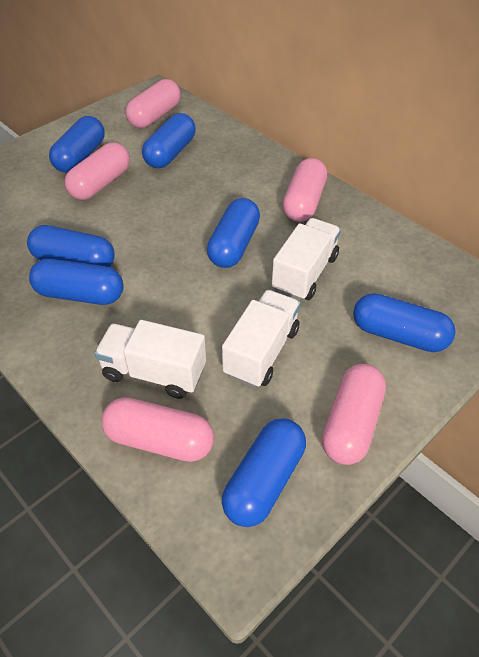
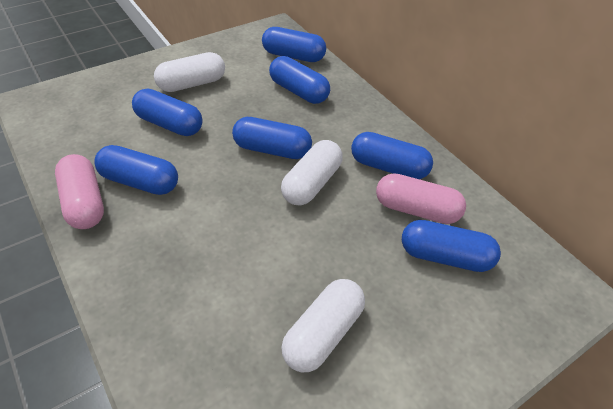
pink capsule: [65,142,130,200] [102,397,214,462] [125,79,181,128] [283,158,327,222] [322,364,386,465] = 5 -> [55,154,104,229] [376,173,466,224] = 2
white capsule: none = 0 -> [154,52,225,92] [281,140,343,205] [281,279,365,372] = 3
white truck: [94,320,206,399] [222,290,300,388] [272,218,341,301] = 3 -> none = 0

